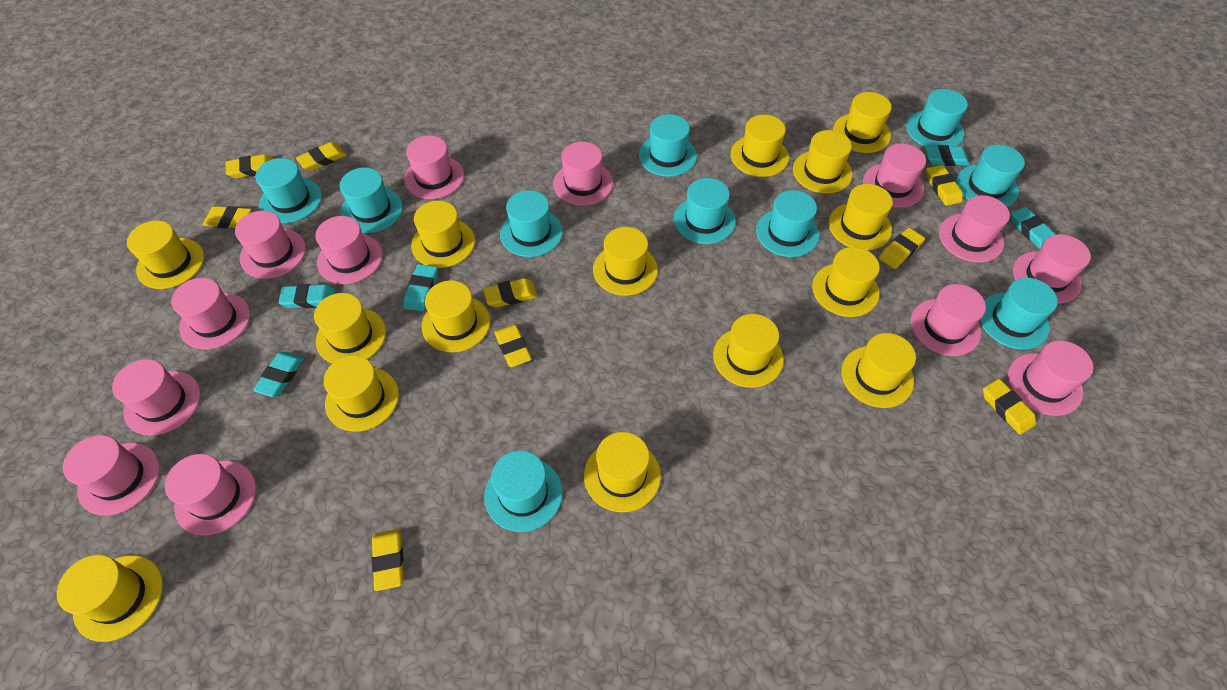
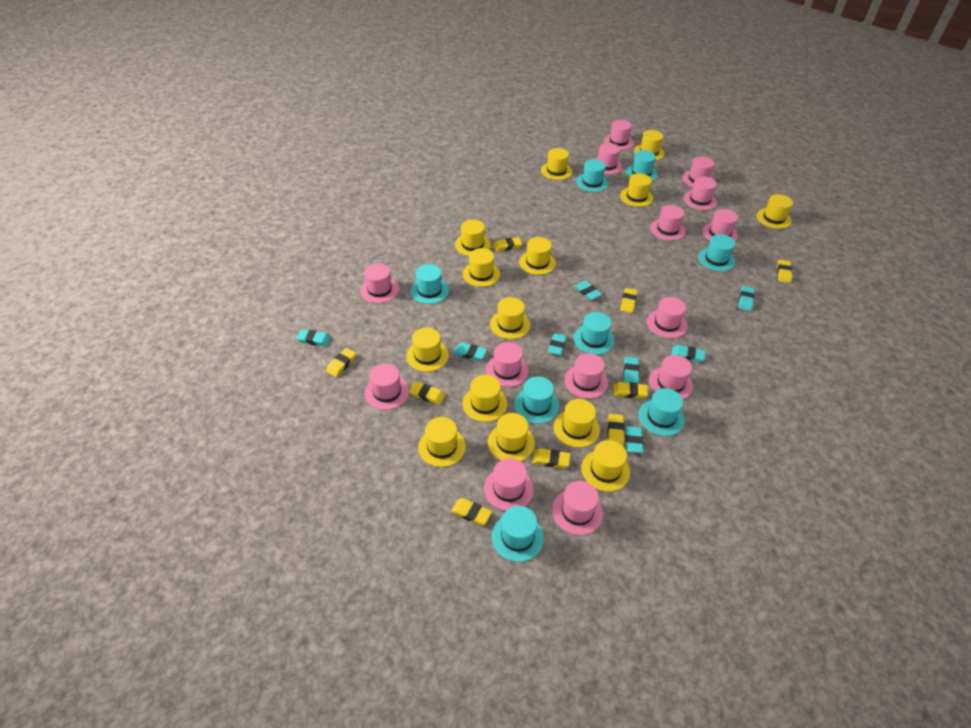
pink hat: [63,435,160,516] [112,359,200,436] [165,454,256,536] [171,278,250,349] [235,211,306,279] [316,216,383,284] [404,135,464,199] [553,142,613,206] [863,143,926,208] [911,284,986,356] [939,195,1010,263] [1008,340,1093,416] [1013,234,1091,304] = 13 -> [360,263,399,303] [365,363,409,410] [484,458,534,511] [486,342,529,387] [552,481,603,535] [564,353,608,399] [596,143,622,175] [604,120,634,150] [647,297,687,338] [649,355,693,399] [650,205,686,241] [682,156,714,187] [684,176,717,210] [702,209,738,241] = 14
turquoise eraser: [253,352,304,397] [279,284,335,308] [403,264,438,311] [925,145,970,166] [1011,207,1055,249] = 5 -> [296,329,331,346] [453,343,487,361] [548,333,567,356] [574,281,602,300] [623,357,640,384] [625,426,643,453] [671,345,705,362] [738,286,755,311] = 8
turquoise hat: [255,158,322,223] [340,168,403,233] [484,451,563,532] [500,190,563,257] [639,114,697,177] [673,178,736,244] [756,190,819,257] [906,89,968,146] [956,145,1025,207] [980,278,1058,349] = 10 -> [410,264,449,304] [491,506,544,562] [514,376,559,424] [573,312,615,355] [576,159,608,192] [626,150,657,181] [639,388,685,436] [698,234,736,272] = 8
yellow hat: [57,555,163,642] [127,220,204,289] [314,293,386,363] [324,355,399,432] [411,200,475,268] [422,280,490,352] [584,432,661,512] [593,227,658,296] [713,314,784,388] [731,115,789,177] [793,130,853,193] [812,247,880,317] [829,184,893,250] [833,92,892,153] [841,333,916,408] = 15 -> [406,328,449,372] [418,417,466,467] [455,220,491,256] [463,248,500,287] [463,375,508,422] [488,413,535,461] [490,297,530,339] [519,237,556,275] [541,148,572,180] [554,399,600,448] [581,440,630,492] [620,173,653,207] [634,130,665,161] [756,194,793,229] = 14

